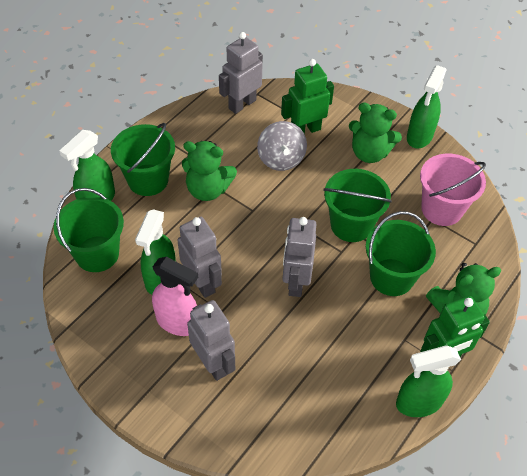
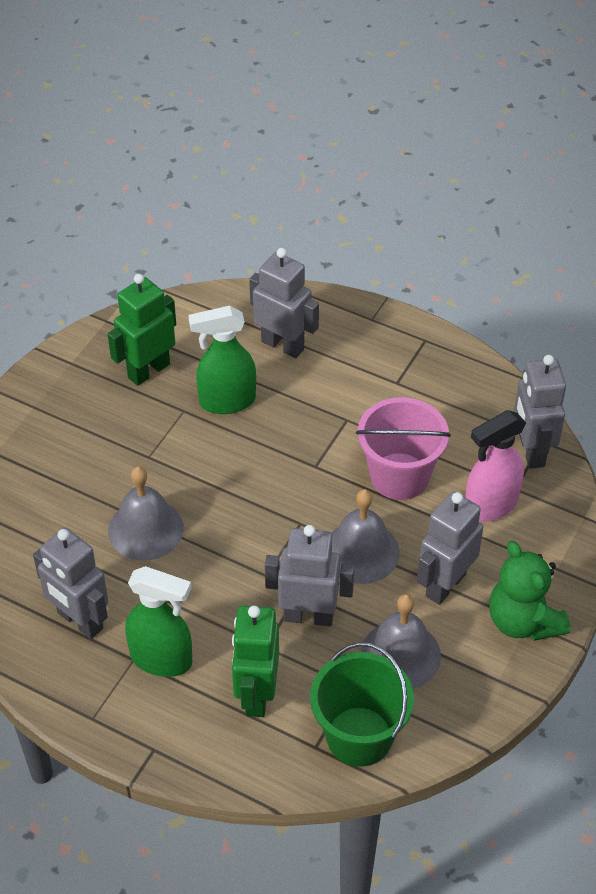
green bucket: [54,188,124,272] [111,123,175,196] [323,169,392,242] [366,211,436,296] = 4 -> [310,642,414,767] = 1
green spray bottle: [59,130,115,201] [135,209,176,295] [396,345,461,417] [407,65,447,148] = 4 -> [125,566,192,677] [188,306,256,414] = 2
green teddy bear: [182,141,237,201] [349,102,402,163] [426,263,502,315] = 3 -> [489,541,570,641] = 1
grey bell: none = 0 -> [108,466,184,561] [331,489,400,584] [361,594,441,689] = 3
grey robot: [177,217,222,298] [187,300,235,381] [219,32,263,114] [283,217,317,297] = 4 -> [33,528,108,639] [249,248,319,358] [265,525,355,626] [417,491,483,605] [514,355,566,469] = 5
grey spinning top: [257,121,307,171] = 1 -> none = 0

